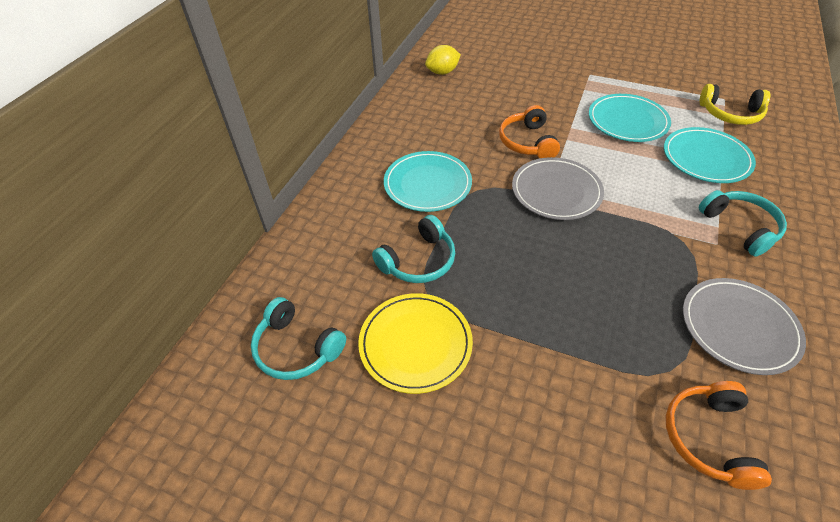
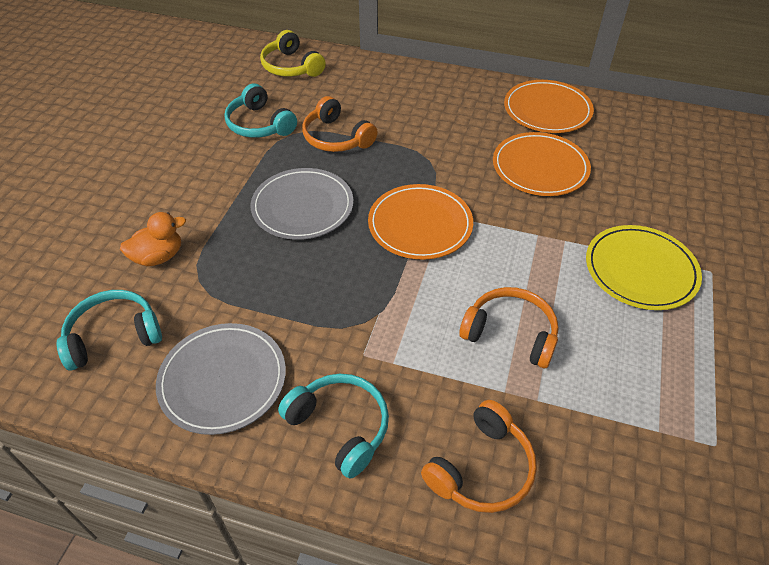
orange duck: none = 0 -> [120,212,186,266] = 1
orange headphones: [499,105,560,158] [666,381,772,490] = 2 -> [302,96,378,152] [421,400,537,513] [459,287,559,368] = 3
orange plate: none = 0 -> [368,184,473,260] [493,132,591,196] [504,80,594,133] = 3
turquoise plate: [384,151,472,212] [589,94,671,142] [664,127,756,183] = 3 -> none = 0
yellow lemon: [425,45,461,75] = 1 -> none = 0

